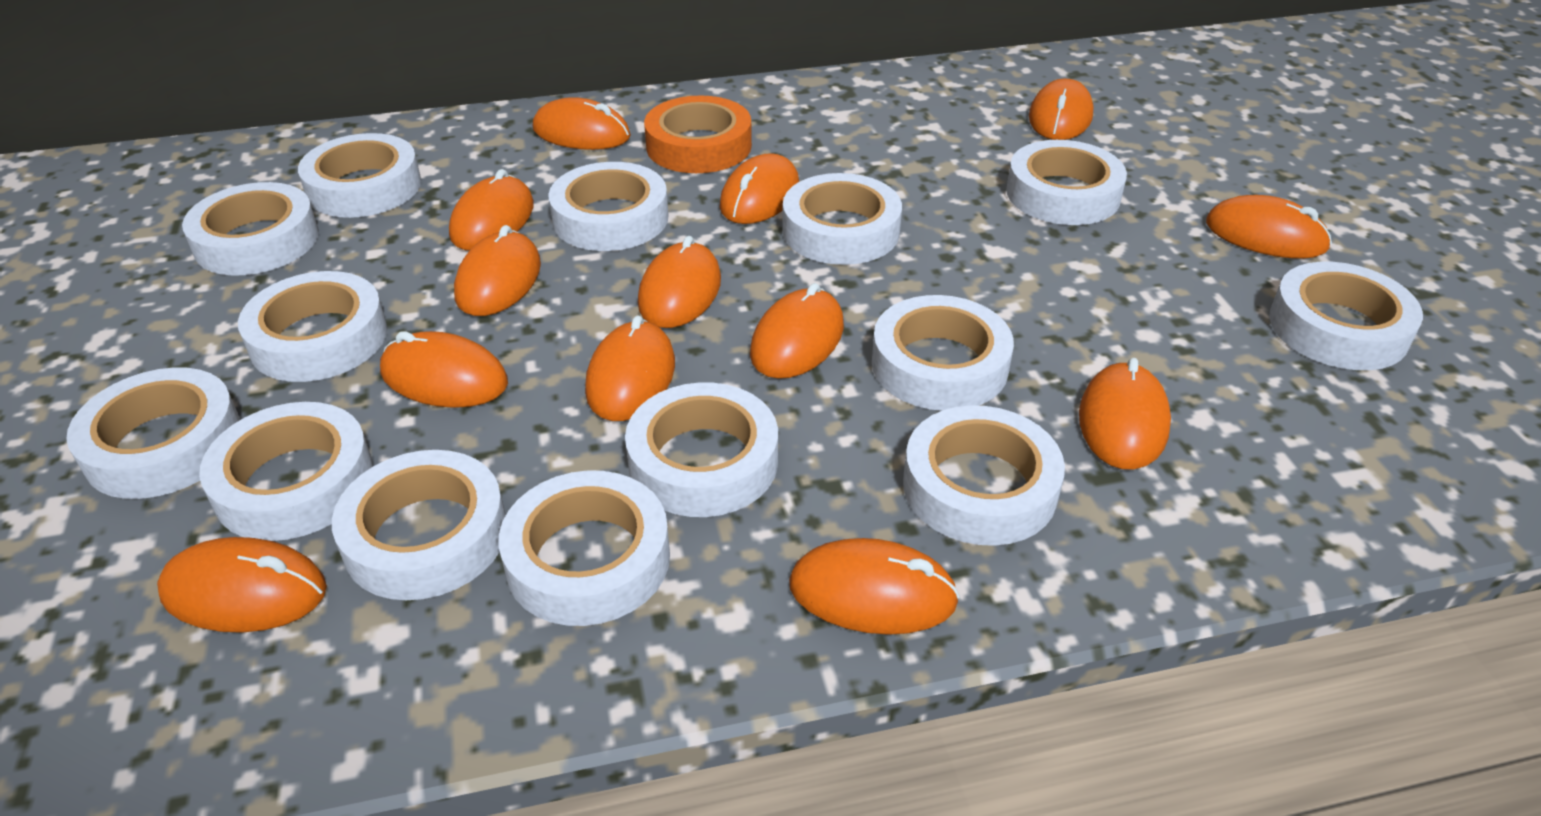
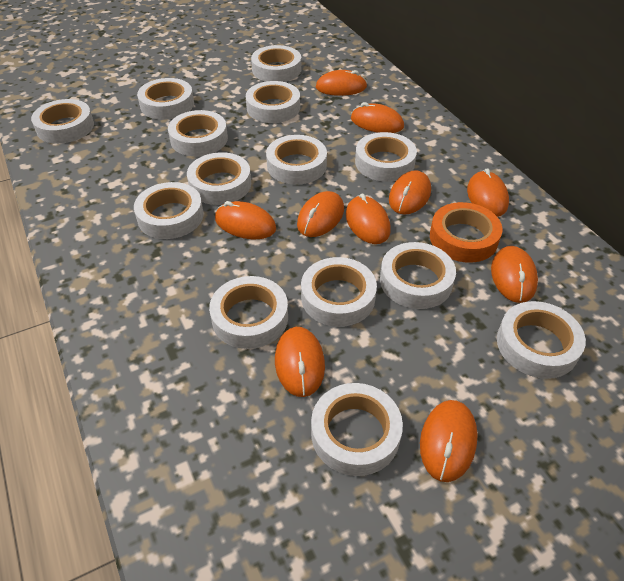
orange mouse: [157,537,327,633] [380,331,508,408] [449,169,534,251] [454,225,541,316] [533,97,631,150] [585,316,675,421] [638,236,721,328] [720,153,799,224] [750,283,844,379] [789,538,960,635] [1029,79,1094,140] [1079,358,1171,470] [1206,195,1332,259] = 13 -> [215,201,276,239] [275,327,325,397] [297,191,344,237] [316,70,367,96] [346,194,391,244] [351,102,404,133] [389,170,431,215] [420,400,478,482] [467,168,509,217] [491,246,538,303] = 10

